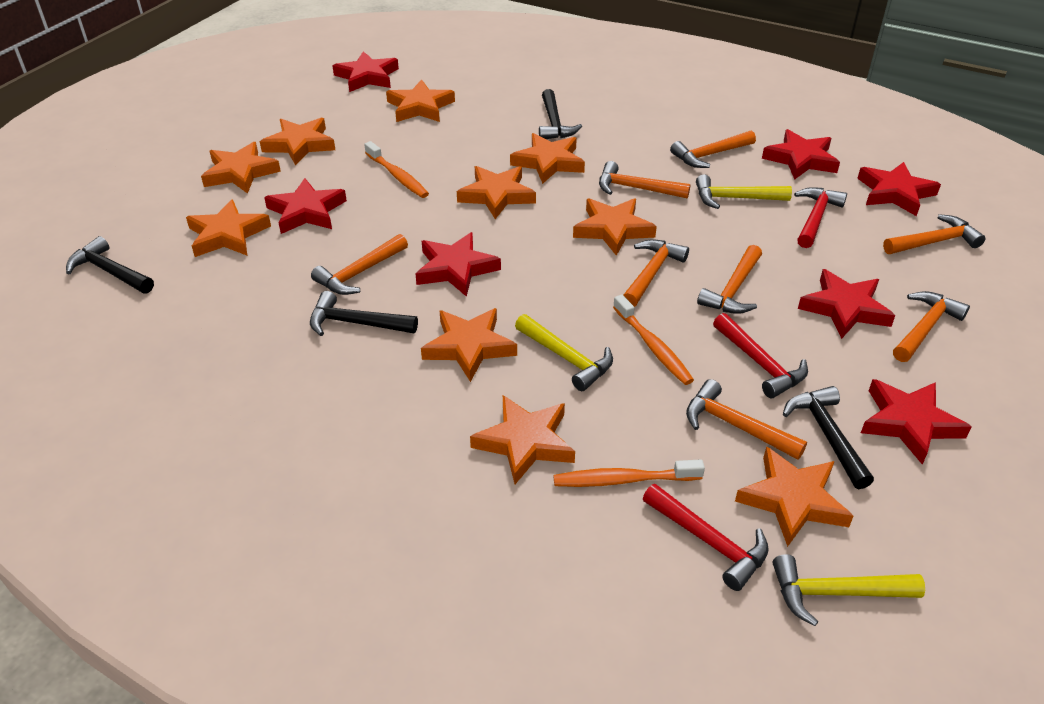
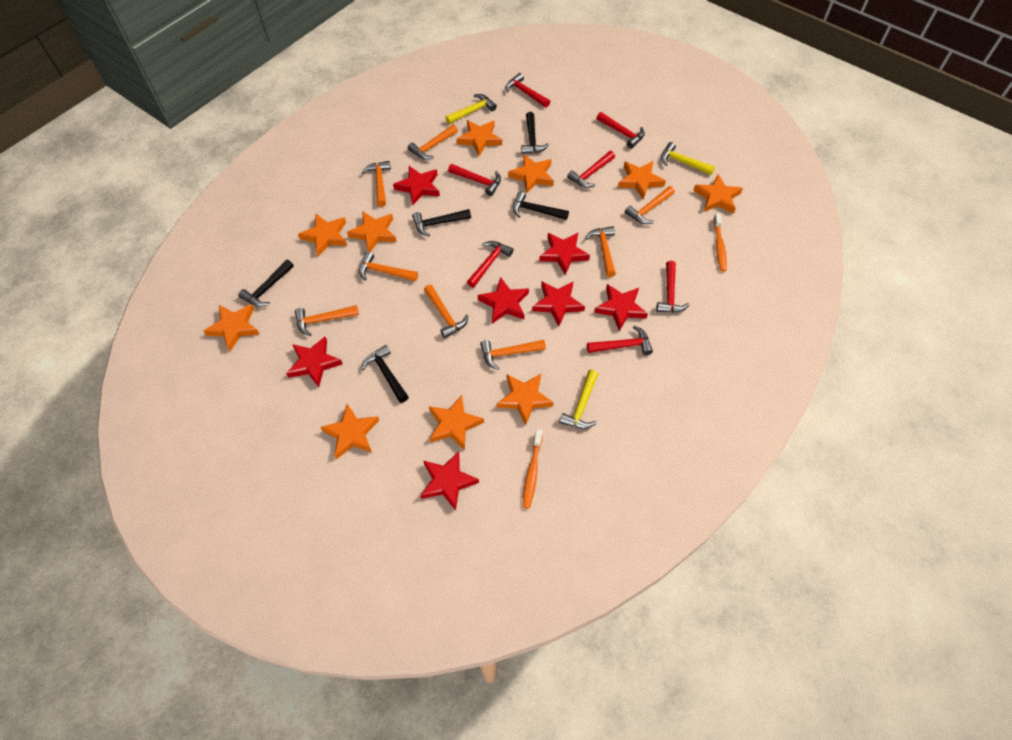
black hammer: [66,236,154,293] [310,291,418,336] [539,89,582,139] [783,386,874,489] = 4 -> [238,260,294,307] [361,345,409,403] [412,209,471,236] [513,191,569,220] [521,112,549,154] = 5
orange toothbrush: [364,141,429,198] [553,460,705,487] [613,294,694,385] = 3 -> [523,429,543,509] [714,213,727,272] = 2
red hammer: [643,484,769,591] [713,313,808,398] [794,187,847,248] = 3 -> [448,164,501,196] [467,241,514,287] [506,73,550,108] [567,151,615,188] [587,326,653,355] [597,112,645,148] [656,261,690,313] = 7

